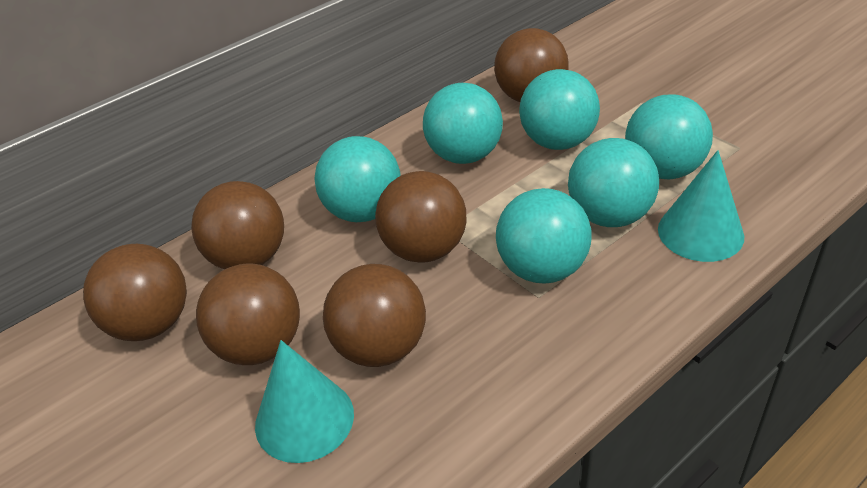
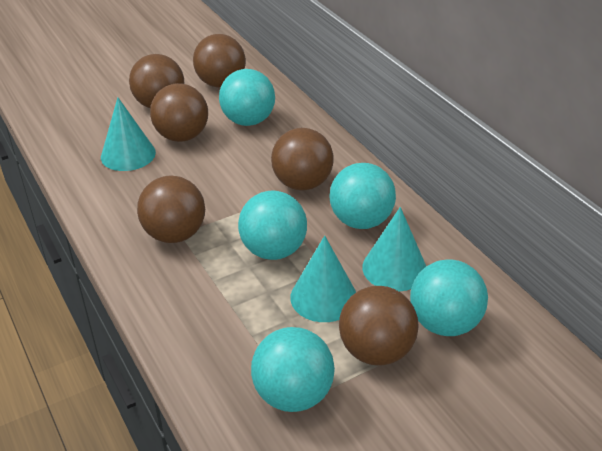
turquoise ball: [314,136,401,222] [423,83,503,164] [496,188,592,284] [519,69,600,150] [568,138,659,227] [625,94,713,179] = 6 -> [219,69,275,126] [238,191,307,260] [251,327,335,412] [329,163,396,229] [410,259,488,336] = 5
turquoise cone: [255,340,354,463] [658,150,744,262] = 2 -> [101,98,156,171] [290,235,356,322] [362,207,426,291] = 3

